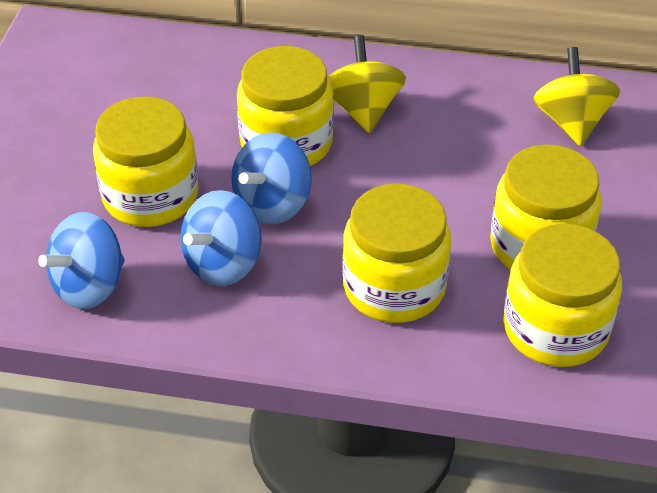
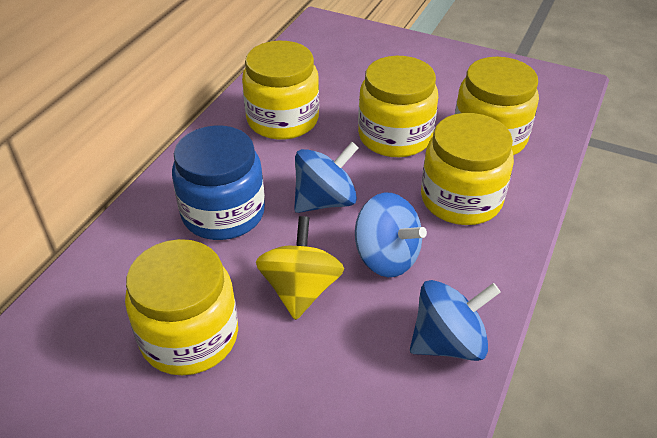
blue jar: none = 0 -> [172,126,265,240] = 1
yellow spinning top: [328,35,406,133] [533,47,620,146] = 2 -> [256,216,344,320] = 1

